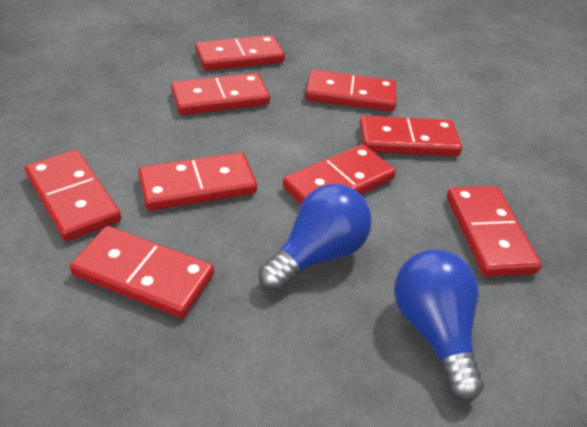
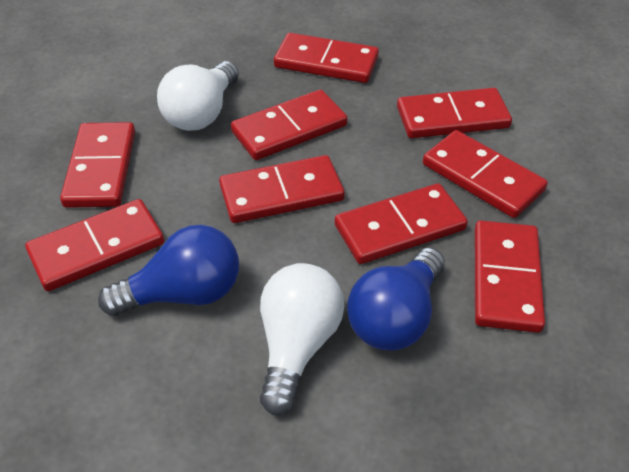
white light bulb: none = 0 -> [157,61,239,131] [260,263,344,415] = 2

